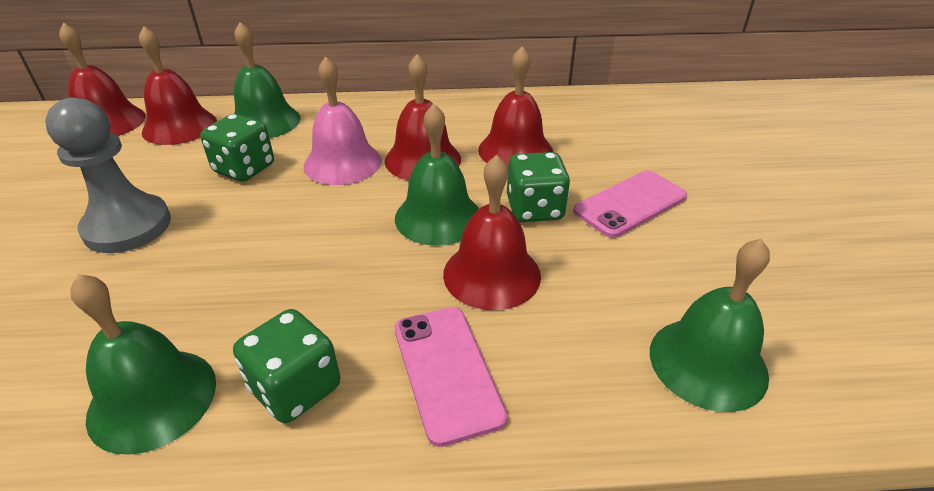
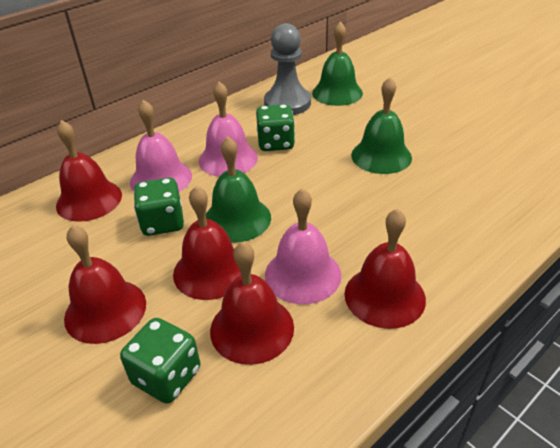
green bell: [70,274,216,455] [234,22,300,138] [395,104,479,246] [650,238,770,412] = 4 -> [206,136,271,243] [312,21,363,106] [351,77,412,174] = 3
pink bell: [304,56,382,185] = 1 -> [130,100,192,192] [199,81,258,177] [265,188,342,304] = 3
pink phone: [395,307,508,447] [573,171,687,238] = 2 -> none = 0

